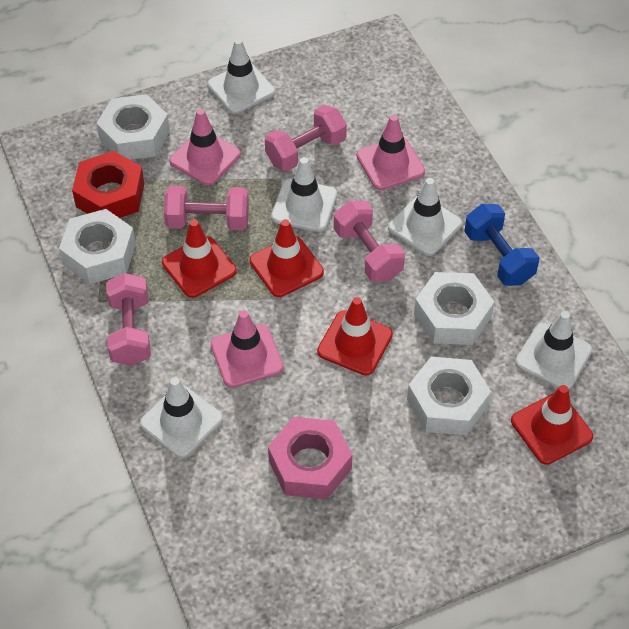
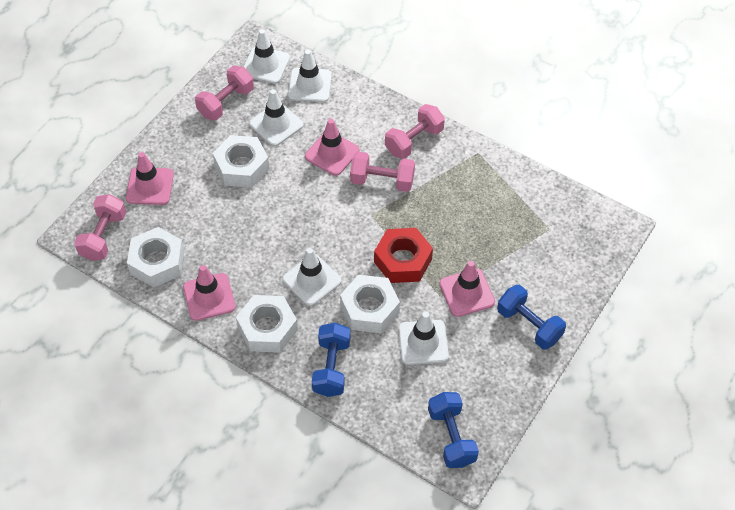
blue dumbbell: [464,204,540,286] = 1 -> [312,323,350,397] [428,392,479,468] [497,285,566,350] = 3
pink nut: [268,417,352,499] = 1 -> none = 0
pink traffic cone: [169,109,241,185] [211,310,284,388] [357,115,425,190] = 3 -> [126,152,174,205] [183,265,236,321] [305,119,359,176] [439,261,495,317] = 4
red traffic cone: [162,220,237,298] [250,219,324,297] [317,297,393,376] [511,385,593,465] = 4 -> none = 0

